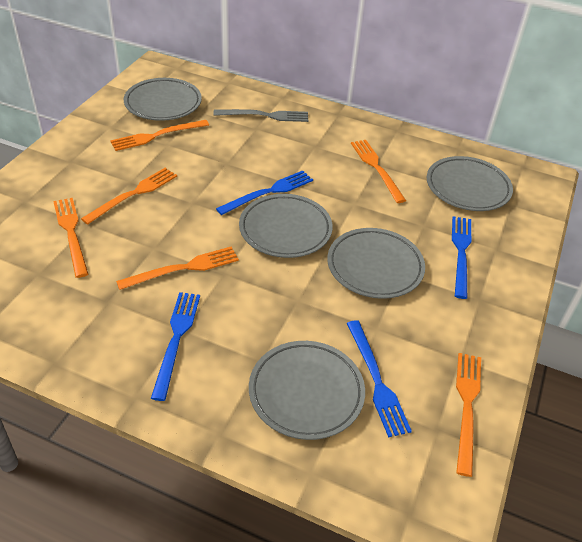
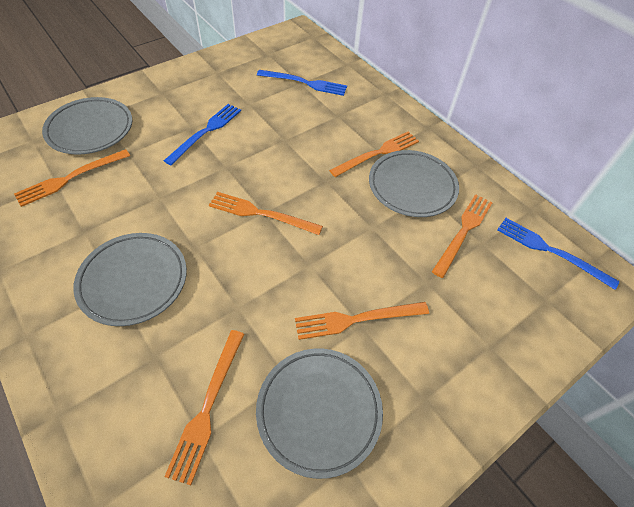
blue fork: [151,292,200,401] [216,170,313,215] [346,320,412,438] [452,216,471,299] = 4 -> [164,104,241,166] [257,70,347,96] [497,218,620,290] = 3
grey fork: [214,109,308,122] = 1 -> none = 0
grey plate: [124,78,202,121] [239,194,333,258] [249,341,365,440] [327,228,425,299] [427,156,513,211] = 5 -> [42,97,133,155] [73,233,187,326] [256,349,383,479] [369,150,459,217] = 4

